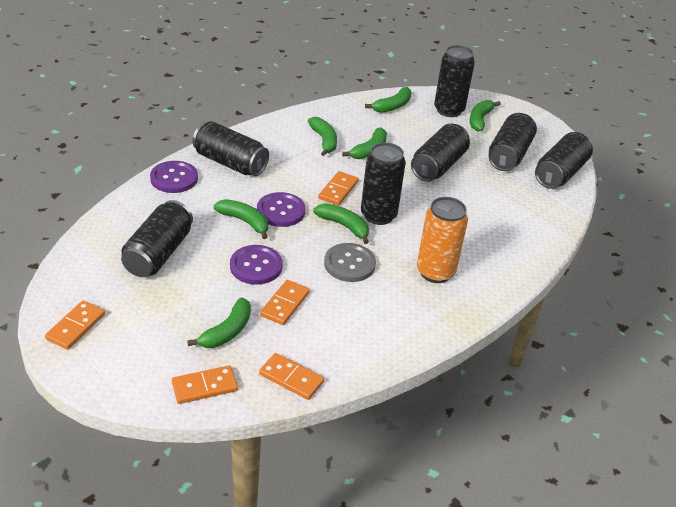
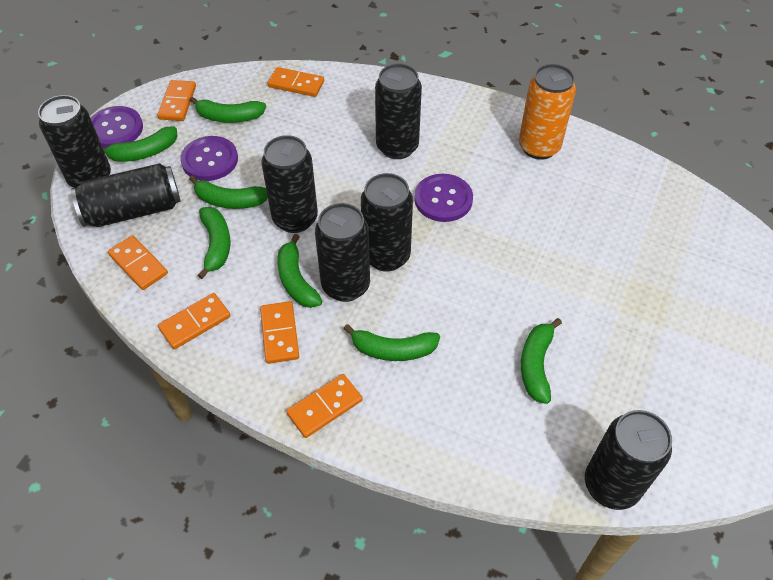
grey button: [324,243,376,282] = 1 -> none = 0
orange domino: [45,300,105,350] [172,365,238,404] [259,353,324,400] [260,280,310,325] [319,171,358,205] = 5 -> [108,235,168,290] [157,80,196,121] [158,293,231,349] [260,301,299,364] [268,67,324,97] [286,374,363,438] = 6

